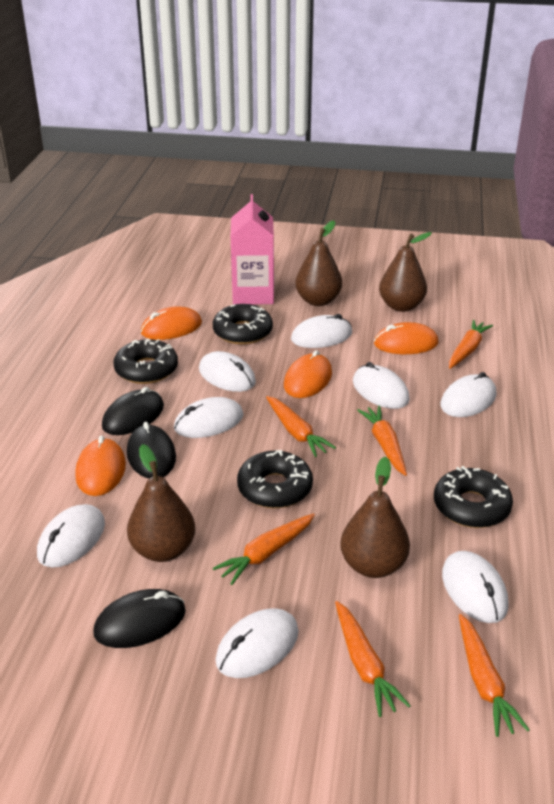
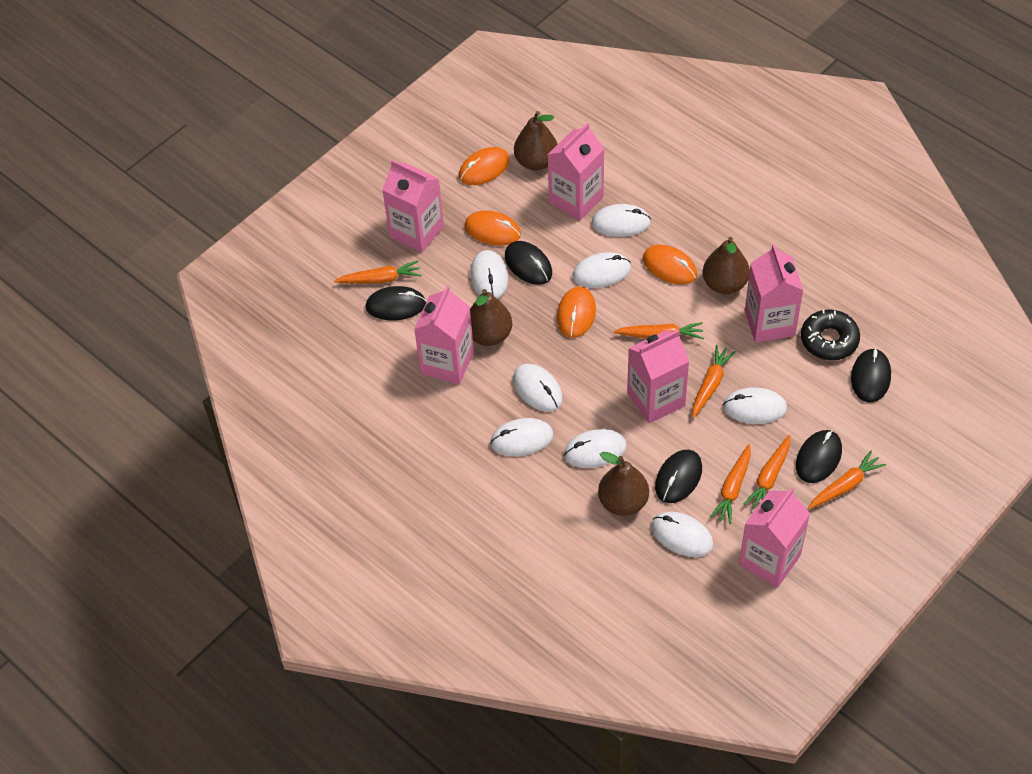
black donut: [113,338,178,384] [213,304,273,345] [237,450,313,508] [434,466,513,528] = 4 -> [801,309,860,360] = 1
black mouse: [93,589,186,648] [102,387,164,435] [127,422,176,478] = 3 -> [365,286,426,320] [505,241,552,285] [655,450,702,503] [796,430,842,483] [851,348,891,402] = 5
pink carton: [231,194,274,305] = 1 -> [382,160,444,253] [414,285,474,384] [547,123,605,221] [627,330,690,423] [739,487,810,588] [745,244,803,343] = 6

